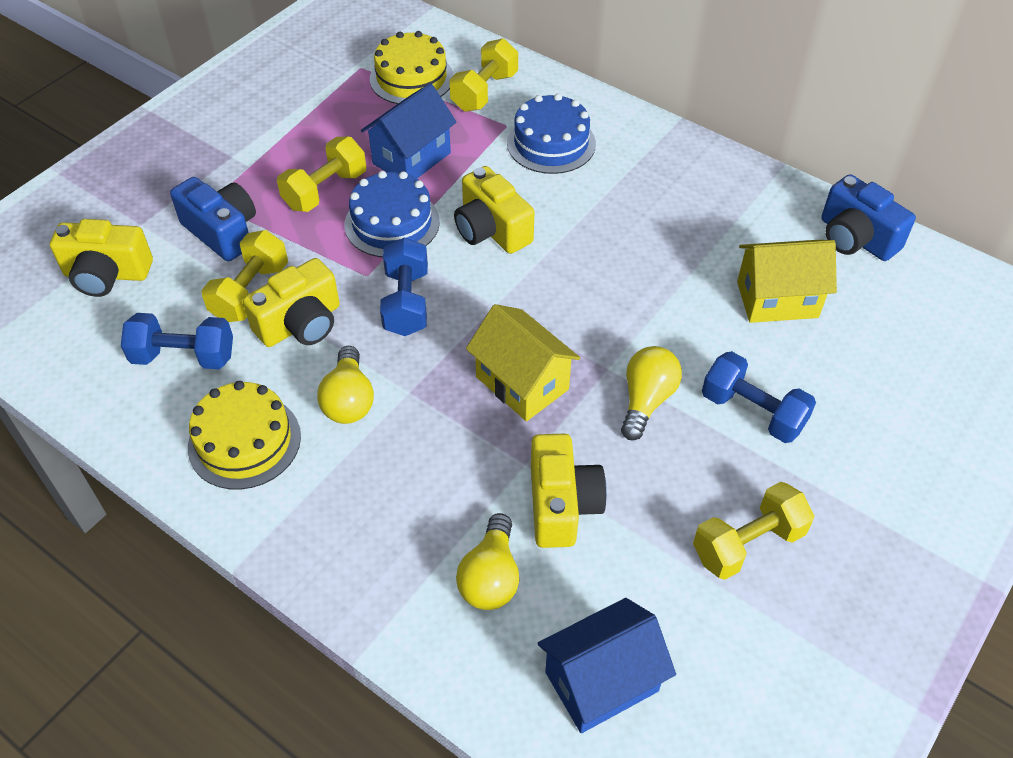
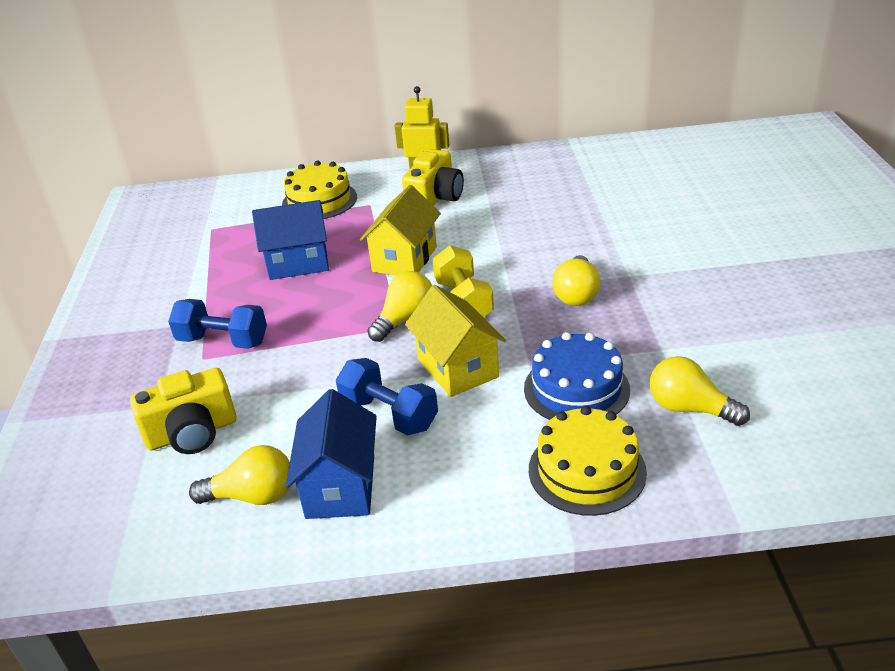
blue cake: [345,171,440,257] [507,94,596,174] = 2 -> [524,332,630,420] = 1
blue camera: [170,177,256,261] [821,174,916,261] = 2 -> none = 0
blue dumbbell: [121,313,233,369] [380,237,428,336] [702,351,816,443] = 3 -> [168,299,267,349] [336,358,438,435] = 2
yellow camera: [50,219,153,297] [243,258,340,347] [454,166,534,254] [531,434,607,548] = 4 -> [130,368,237,454] [402,149,464,206] = 2
yellow dumbbell: [201,230,288,322] [277,137,366,212] [449,38,518,112] [693,482,814,580] = 4 -> [432,245,494,317] = 1
yellow light bulb: [317,346,374,424] [456,513,519,610] [621,346,682,440] = 3 -> [189,445,290,505] [367,271,432,342] [553,255,600,306] [650,356,750,426] = 4
yellow robot: none = 0 -> [395,86,449,169] = 1

